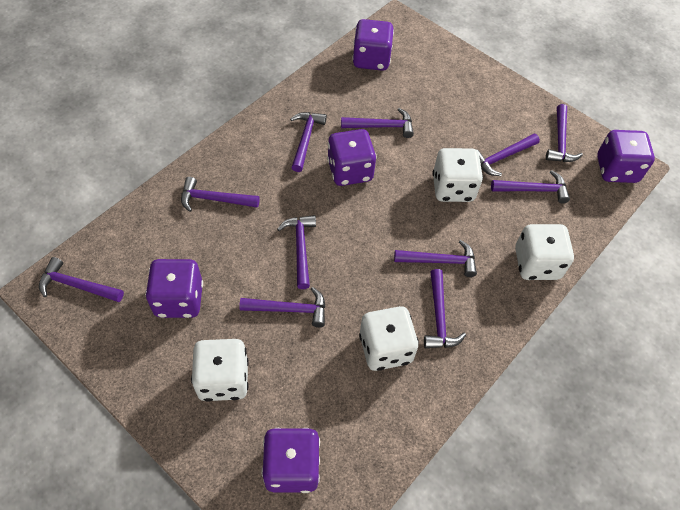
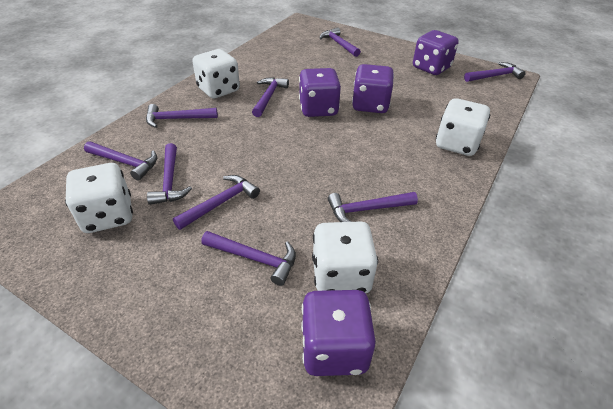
purple dice: [145,259,203,318] [262,428,320,493] [327,129,377,186] [352,19,394,71] [597,130,655,183] = 5 -> [299,68,341,117] [301,290,376,376] [352,64,394,113] [413,30,459,75] = 4
purple hammer: [39,257,124,302] [181,177,260,212] [239,287,325,327] [277,215,316,289] [290,112,327,172] [341,108,414,138] [394,240,477,277] [424,269,466,348] [477,134,540,176] [491,170,570,203] [546,104,583,162] = 11 -> [84,141,157,181] [146,104,218,128] [147,143,192,205] [173,175,260,230] [201,231,296,286] [252,77,289,117] [320,27,361,57] [328,192,418,222] [464,62,526,82] = 9

